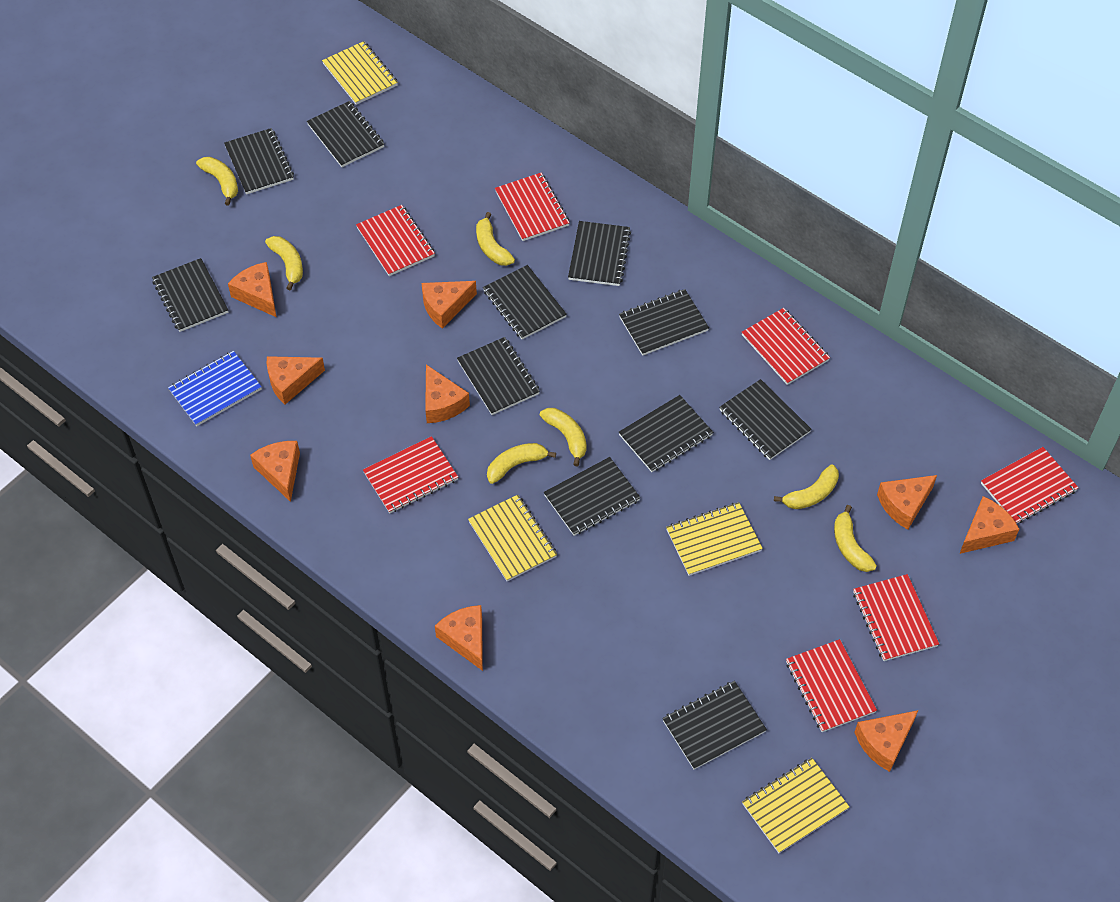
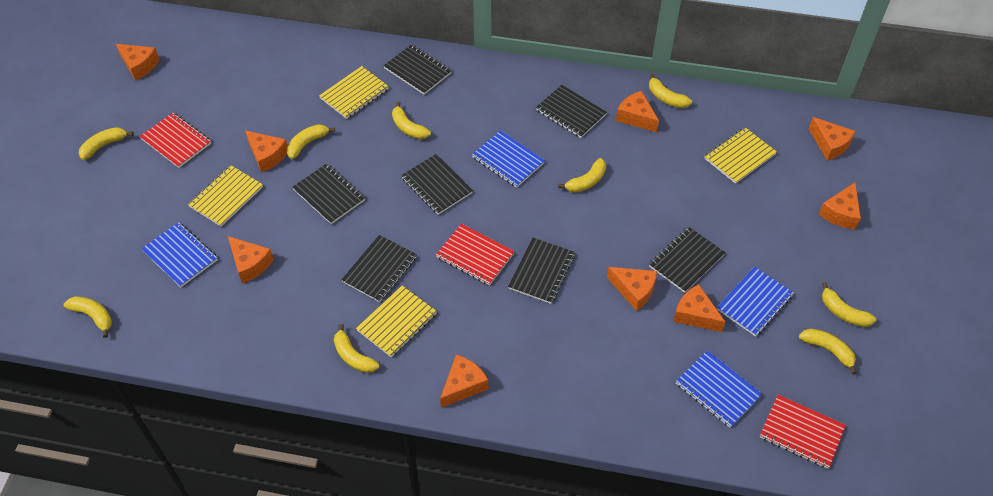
black notebook: [152,258,228,332] [224,128,294,194] [307,101,384,167] [457,337,540,415] [483,265,567,339] [544,457,641,536] [568,221,631,286] [619,289,709,356] [619,395,713,472] [662,681,767,769] [719,379,812,460] = 11 -> [292,164,365,224] [341,235,417,302] [384,44,452,95] [401,154,473,215] [508,238,575,304] [536,85,607,138] [649,227,725,293] = 7
blue notebook: [168,351,262,426] = 1 -> [142,222,218,287] [472,130,545,188] [676,351,762,428] [717,267,794,337] = 4
red notebook: [356,205,435,276] [363,436,458,513] [495,173,570,241] [742,308,830,385] [786,639,877,732] [853,574,939,661] [981,447,1079,524] = 7 -> [140,113,211,168] [436,224,514,286] [760,395,846,469] = 3
yellow banana: [196,157,238,206] [265,236,303,291] [476,212,515,266] [487,443,556,484] [540,408,587,467] [774,465,839,509] [834,505,877,572] = 7 -> [64,296,112,338] [79,127,134,160] [287,124,335,159] [334,324,379,373] [392,102,431,139] [558,158,606,193] [649,73,692,108] [799,328,857,375] [822,282,876,327] = 9

